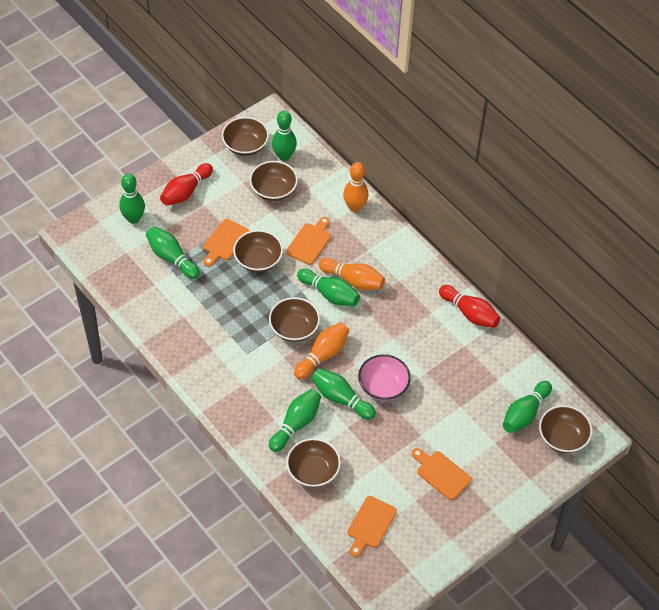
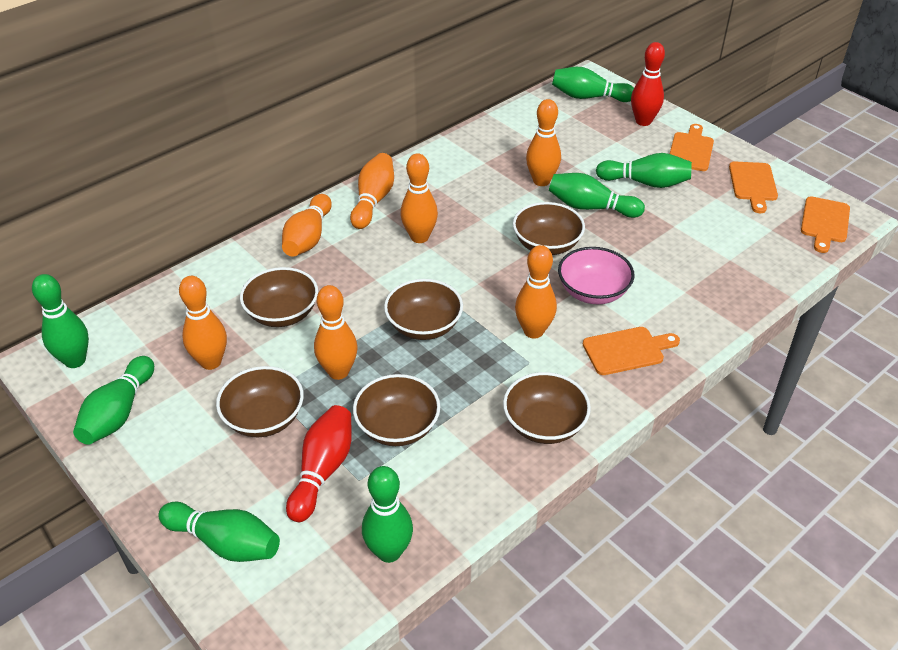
orange bowling pin: [294,322,349,379] [319,258,385,290] [343,162,369,212] = 3 -> [179,276,227,370] [282,194,332,257] [314,285,358,380] [350,153,394,229] [400,153,438,243] [515,245,557,339] [526,99,561,186] = 7

